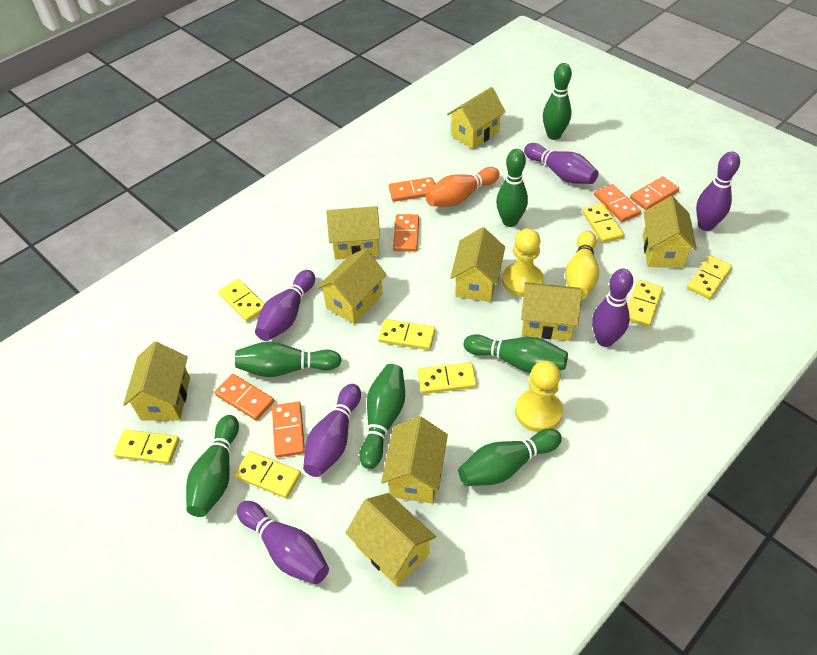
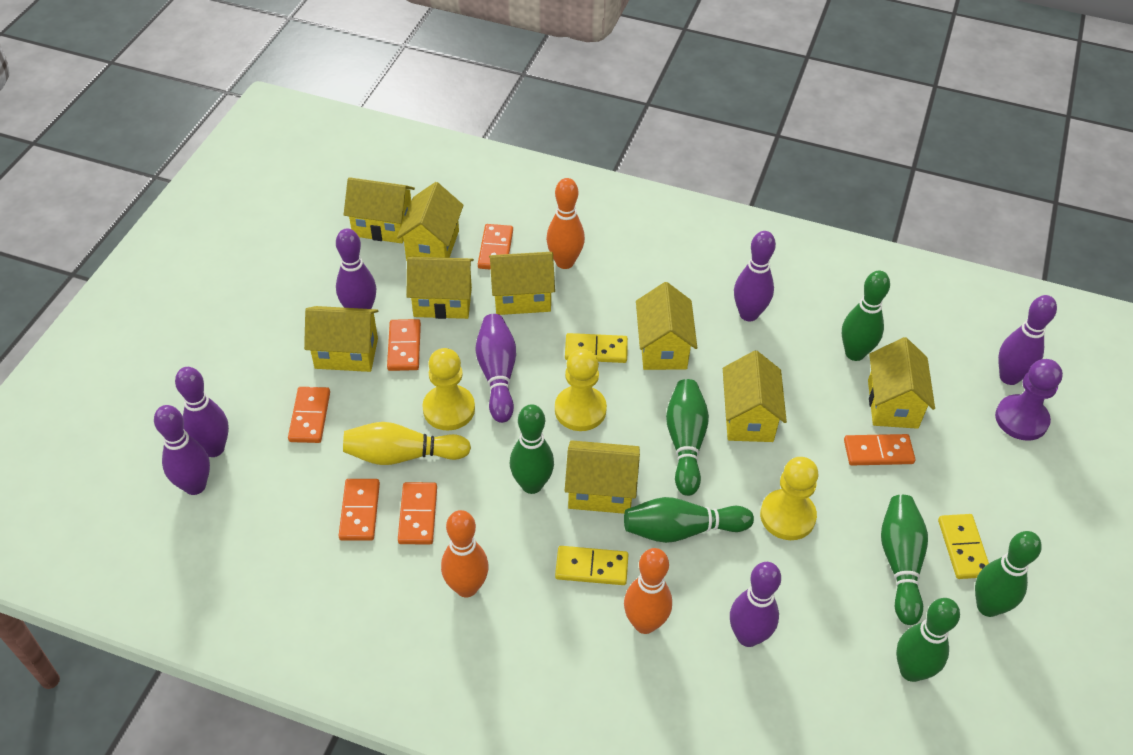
orange bowling pin: [425,167,500,207] = 1 -> [441,510,489,597] [546,178,585,269] [624,548,672,634] = 3
purple bowling pin: [237,501,329,584] [255,270,315,341] [303,384,361,477] [524,143,598,184] [592,269,633,347] [696,152,740,231] = 6 -> [154,405,210,495] [175,367,229,457] [336,229,376,309] [476,314,516,423] [730,562,781,647] [734,231,776,321] [998,295,1057,385] = 7
purple pawn: none = 0 -> [995,359,1063,441] = 1
yellow domino: [113,430,179,464] [218,279,265,322] [234,451,301,498] [378,319,435,350] [418,362,477,394] [582,203,624,243] [628,280,663,327] [687,255,732,299] = 8 -> [555,546,628,585] [565,333,628,363] [938,514,989,579] = 3
yellow pawn: [502,228,544,297] [515,361,563,432] = 2 -> [422,348,475,431] [555,349,607,431] [760,457,818,540] = 3

